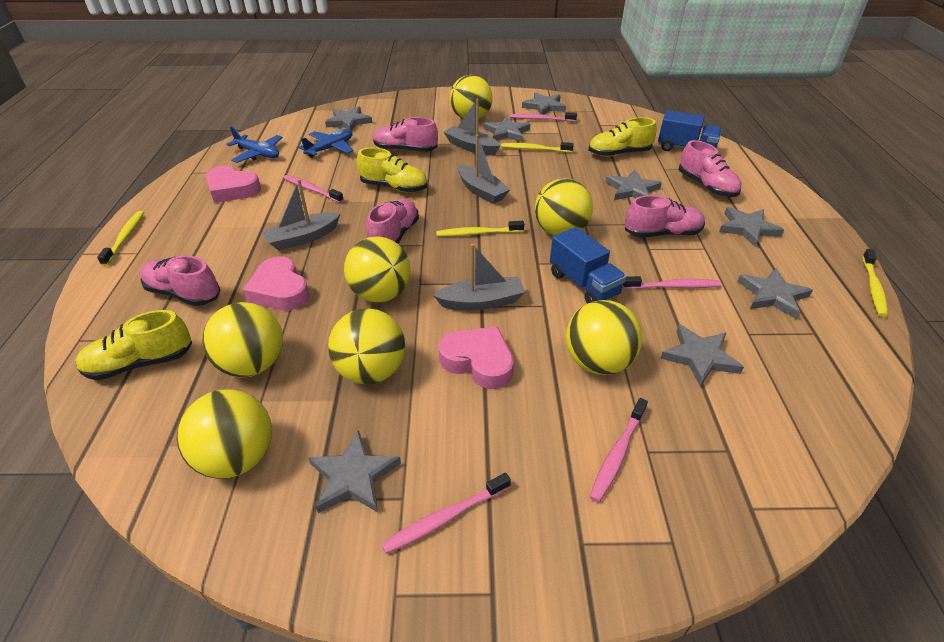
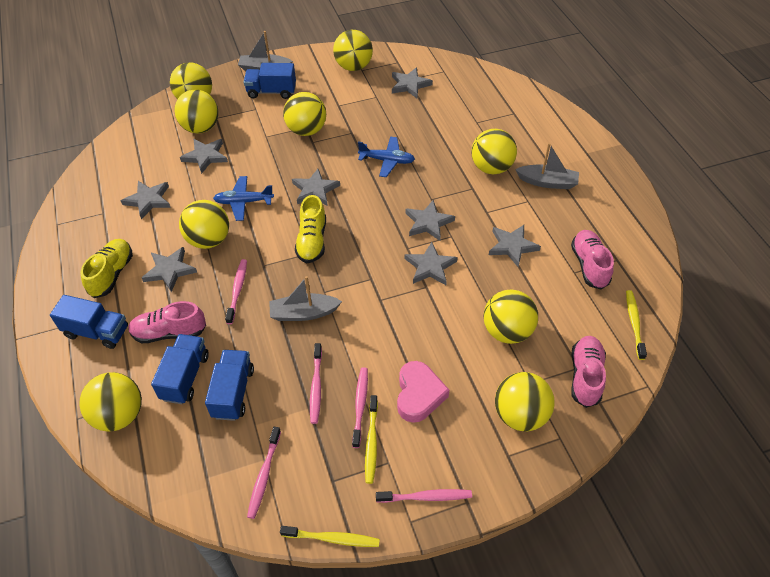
blue truck: [550,227,626,304] [658,110,722,151] = 2 -> [50,295,128,349] [151,334,209,404] [205,350,254,421] [244,63,296,99] = 4
grey boat: [262,179,341,251] [433,244,525,310] [444,99,500,155] [457,135,511,204] = 4 -> [238,31,293,72] [269,276,342,321] [515,143,579,189] = 3
pink heart: [206,166,261,203] [243,256,310,310] [439,326,514,389] = 3 -> [397,361,449,423] = 1
pink shoe: [140,255,221,306] [366,198,419,244] [373,117,438,152] [625,195,705,238] [679,140,741,197] = 5 -> [128,301,206,343] [571,230,614,289] [571,336,606,408] = 3
yellow ball: [177,390,272,479] [203,302,283,378] [328,308,405,384] [344,237,411,303] [450,75,493,119] [535,179,593,236] [566,300,643,375] = 7 -> [79,372,142,432] [170,62,212,99] [174,90,218,134] [179,200,229,249] [283,92,326,136] [333,30,373,71] [471,129,517,174] [483,290,538,344] [495,372,555,431] = 9
yellow shoe: [75,310,192,380] [357,147,428,193] [588,117,657,157] = 3 -> [81,239,133,298] [295,195,326,263] = 2
yellow toothbrush: [97,211,144,266] [436,221,524,237] [501,142,574,153] [862,249,888,317] = 4 -> [280,526,380,547] [365,395,378,484] [626,290,647,360] = 3

